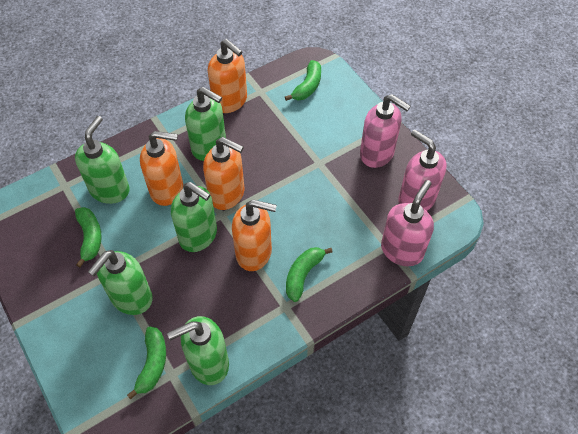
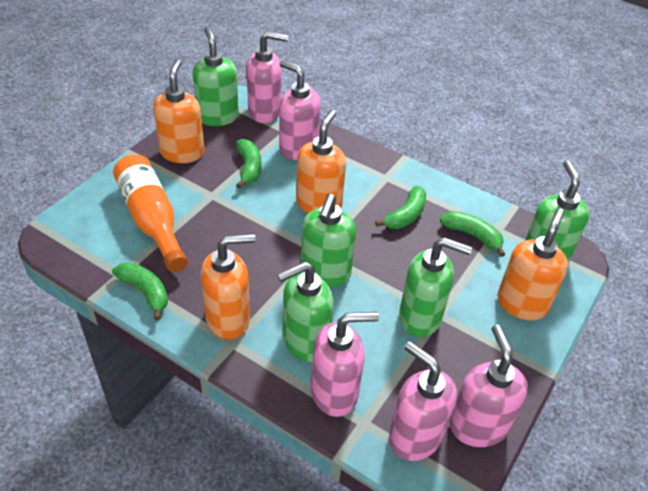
orange bottle: none = 0 -> [113,154,188,272] = 1
pink soap dispenser: [360,94,411,168] [381,180,434,266] [398,129,447,211] = 3 -> [247,31,288,123] [279,60,320,160] [311,312,379,417] [389,341,457,461] [450,325,528,447] = 5

